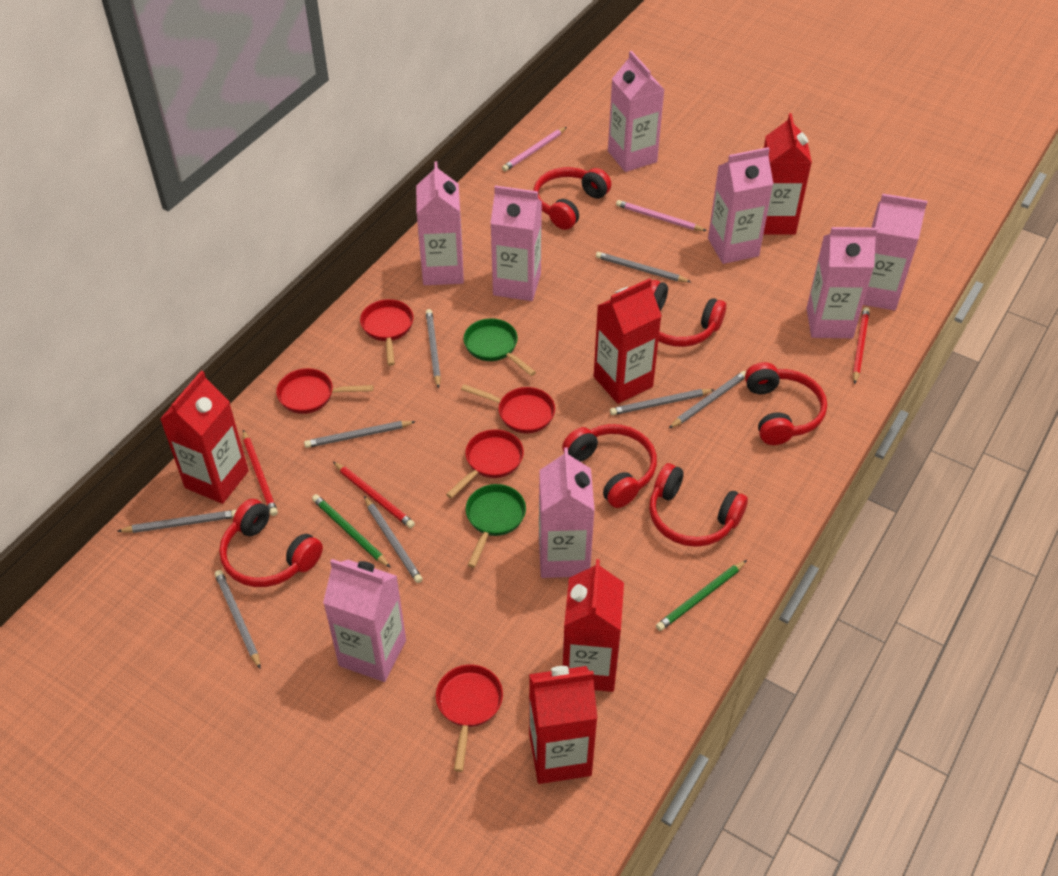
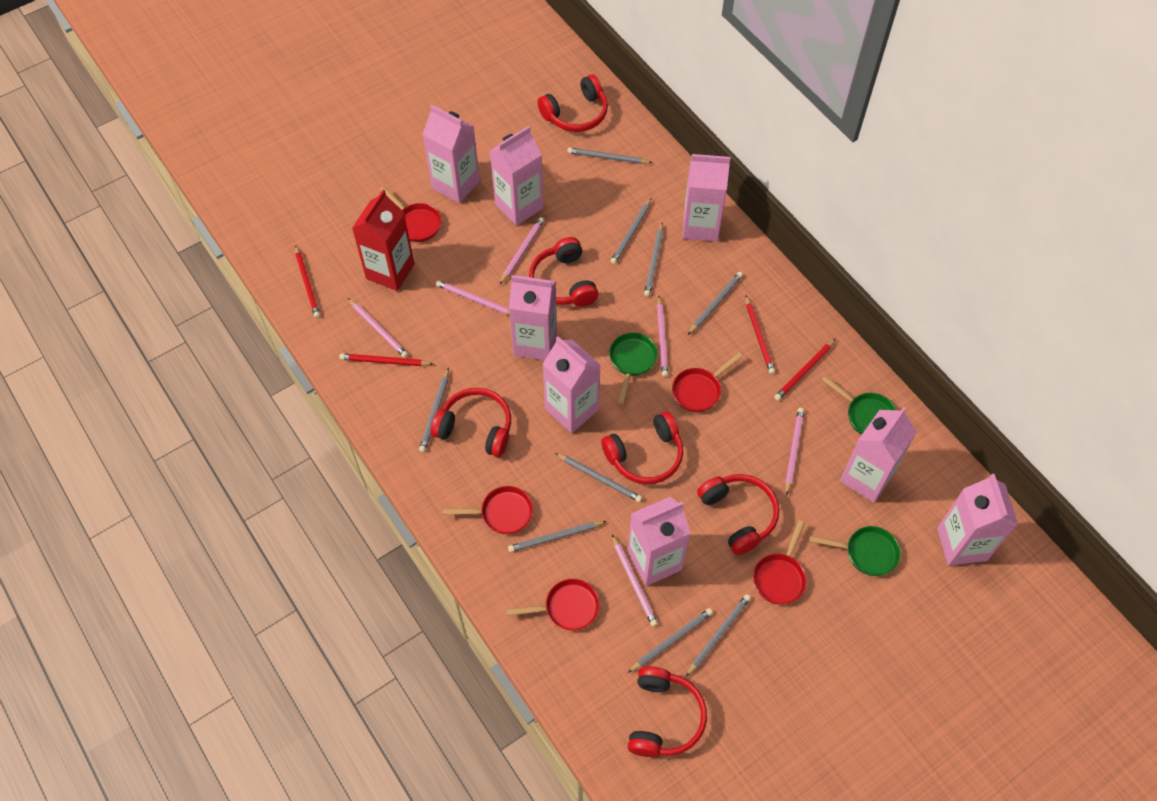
green pan: [463,318,536,376] [466,484,526,568] = 2 -> [609,333,658,404] [809,526,901,576] [822,376,897,435] = 3
green pencil: [312,494,391,568] [656,560,747,631] = 2 -> none = 0
grey pencil: [117,510,237,533] [215,570,261,669] [304,421,416,448] [364,496,423,583] [426,309,441,389] [596,252,691,282] [610,389,715,415] [669,371,746,428] = 8 -> [419,368,449,452] [508,521,607,552] [555,453,642,502] [567,148,653,164] [611,198,651,264] [628,608,713,673] [644,222,663,296] [686,594,751,676] [688,272,743,335] = 9
pink pencil: [502,127,567,171] [616,200,707,231] = 2 -> [348,298,408,358] [436,280,510,315] [500,217,544,284] [612,535,658,627] [657,296,668,377] [785,408,804,495] = 6
red carton: [160,371,249,504] [529,666,598,784] [562,559,624,692] [594,278,662,404] [763,113,812,235] = 5 -> [352,190,414,291] = 1
red pencil: [243,430,278,516] [333,462,415,528] [853,307,870,384] = 3 -> [295,245,320,318] [339,353,433,366] [746,296,775,374] [774,339,836,401] = 4

